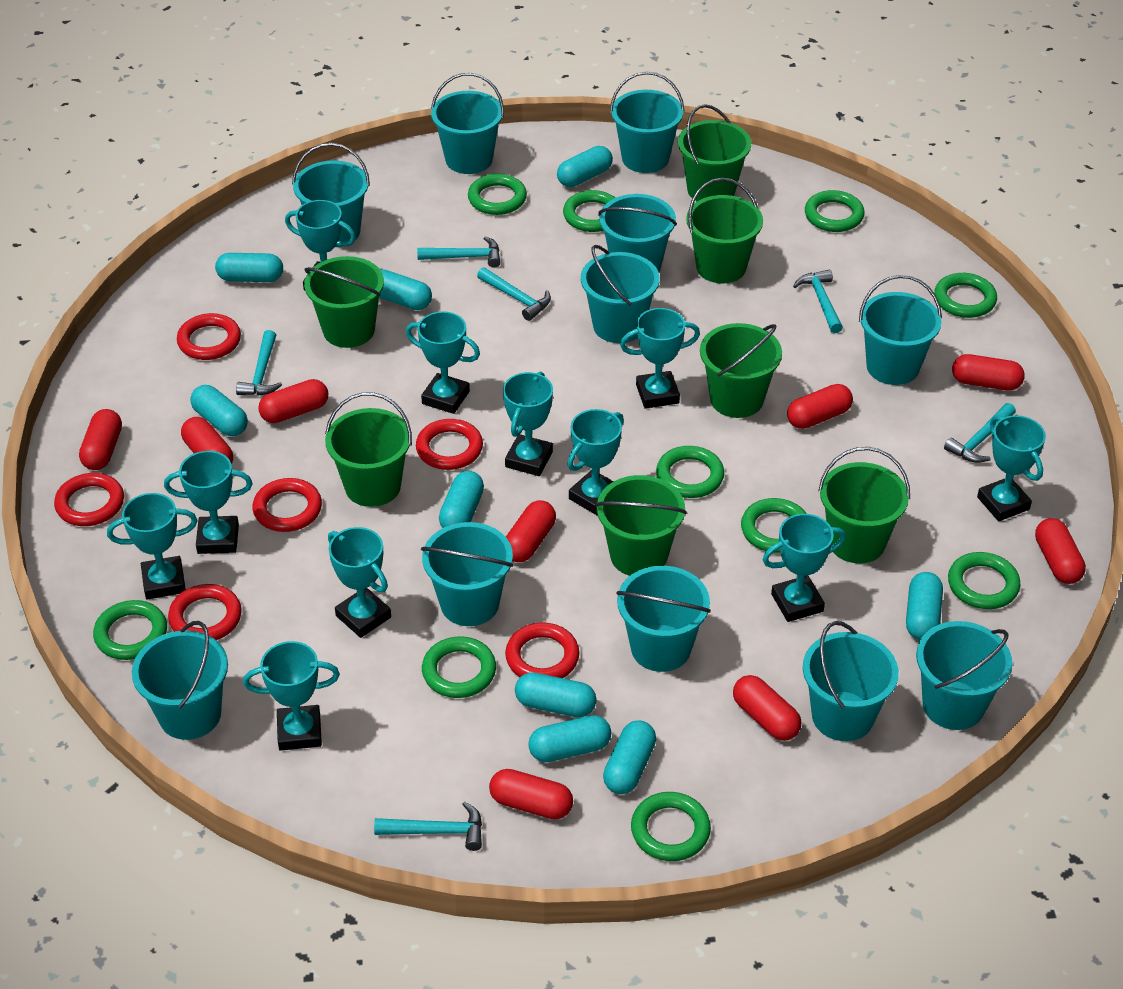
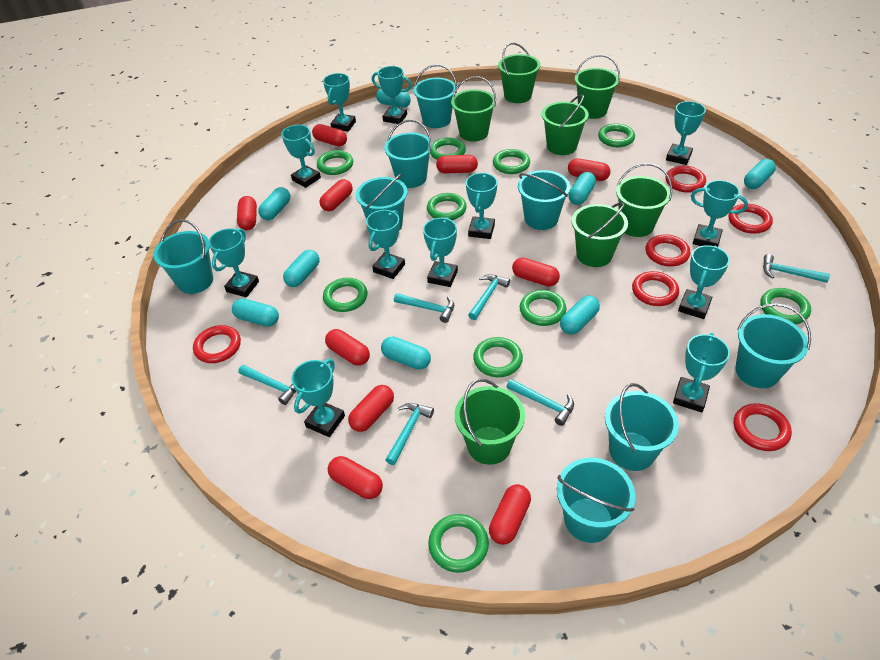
red capsule: [79,409,122,470] [181,417,233,464] [258,379,328,423] [489,769,573,820] [506,500,556,562] [733,675,801,741] [787,384,853,429] [952,354,1025,391] [1035,518,1086,584] = 9 -> [237,196,257,230] [312,124,347,146] [319,179,353,211] [325,329,370,366] [328,456,383,499] [348,385,394,432] [436,155,478,174] [489,484,531,545] [512,257,560,287] [568,158,610,181] = 10
turquoise bucket: [132,621,228,740] [292,143,370,247] [421,522,513,626] [431,73,504,174] [581,245,660,343] [598,194,677,272] [610,71,685,173] [616,566,711,672] [803,621,899,741] [859,275,942,385] [916,621,1012,730] = 11 -> [153,219,213,294] [356,174,408,231] [384,120,432,188] [413,64,457,128] [518,170,570,230] [557,458,635,543] [605,383,679,471] [735,303,811,388] = 8
turquoise capsule: [190,385,248,436] [215,253,283,282] [379,269,432,310] [439,471,484,528] [515,672,597,717] [528,715,611,762] [557,146,613,187] [603,721,656,794] [906,572,943,640] = 9 -> [232,299,279,327] [258,187,291,221] [283,250,320,287] [376,89,411,108] [381,337,431,370] [560,295,600,335] [568,172,596,205] [744,159,776,189] = 8
turquoise trophy: [107,493,197,600] [164,451,253,554] [243,641,340,751] [285,200,356,290] [328,527,391,638] [406,311,480,414] [503,372,553,476] [567,409,624,516] [620,308,700,409] [763,514,846,622] [977,415,1046,521] = 11 -> [209,228,259,297] [281,125,321,188] [291,359,345,437] [323,73,356,132] [366,210,405,279] [372,66,412,124] [423,217,458,287] [466,172,497,239] [666,101,706,165] [673,333,730,412] [678,245,730,319] [691,180,748,247] = 12

